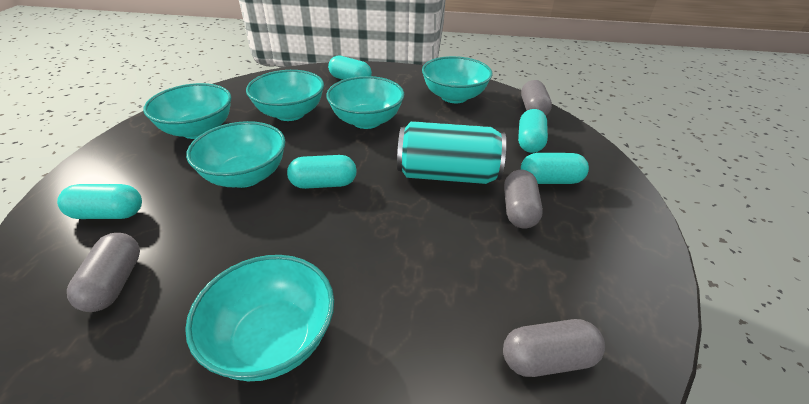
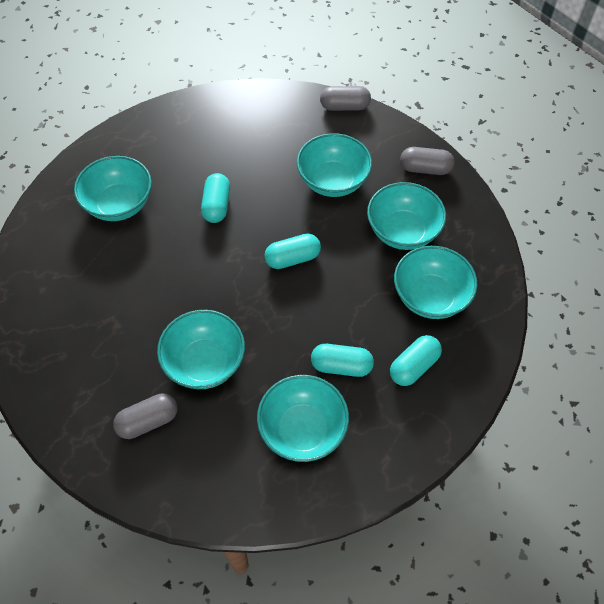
grey capsule: [67,233,140,312] [503,319,605,377] [504,170,543,228] [521,80,552,115] = 4 -> [113,394,178,439] [320,86,371,111] [400,147,454,175] = 3
turquoise can: [397,121,506,184] = 1 -> none = 0
turquoise capsule: [57,184,142,219] [287,155,357,189] [328,55,372,80] [518,109,548,153] [521,153,589,184] = 5 -> [201,173,230,223] [264,234,321,269] [311,344,374,377] [390,335,442,386] = 4

